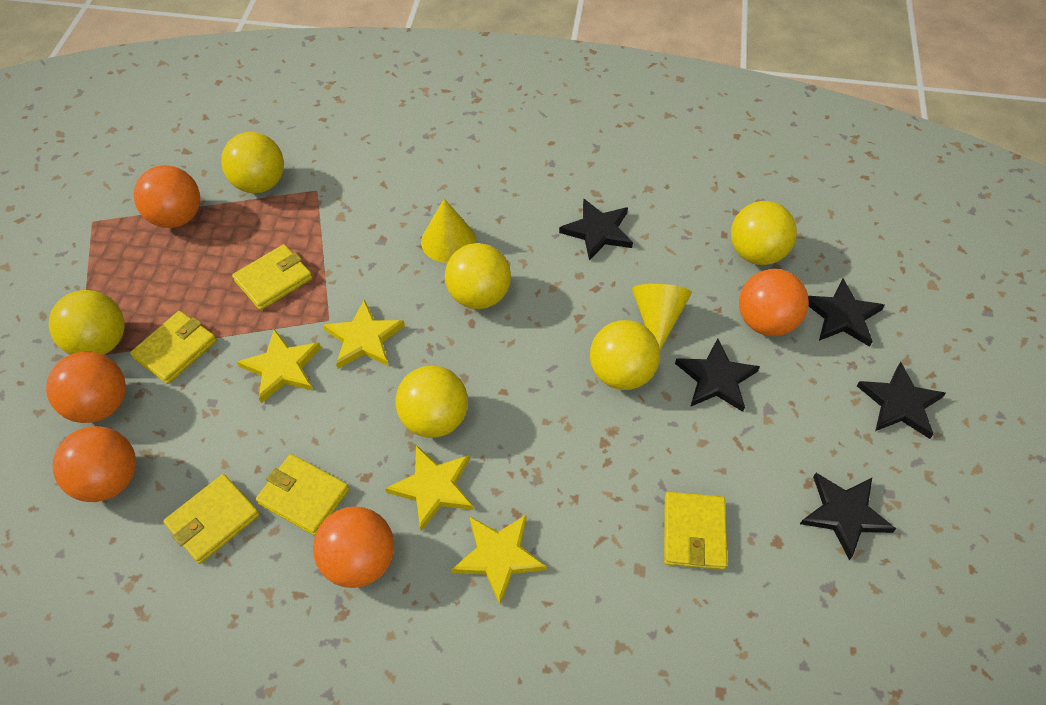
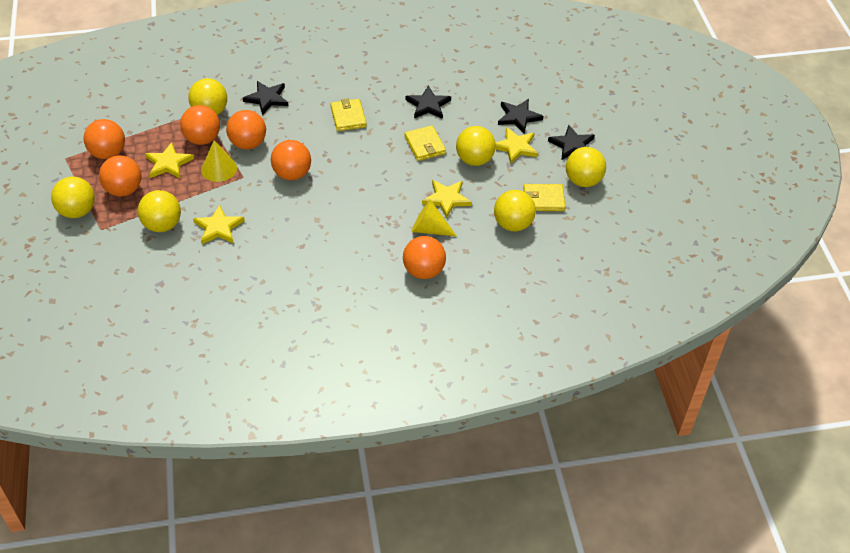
black star: [559,199,633,261] [675,338,760,412] [800,473,896,560] [808,279,885,347] [857,362,946,439] = 5 -> [243,81,288,115] [405,85,451,119] [498,99,543,133] [548,125,595,160] = 4
orange ball: [46,352,126,423] [53,426,136,502] [134,165,200,228] [313,506,394,588] [739,269,809,336] = 5 -> [84,119,125,159] [99,155,142,196] [180,105,220,145] [226,110,266,150] [271,140,311,180] [403,236,446,279] = 6
yellow wallet: [130,311,217,384] [163,474,260,564] [232,244,312,310] [256,454,349,536] [664,492,727,570] = 5 -> [331,98,367,131] [404,125,446,161] [523,184,566,211] = 3

